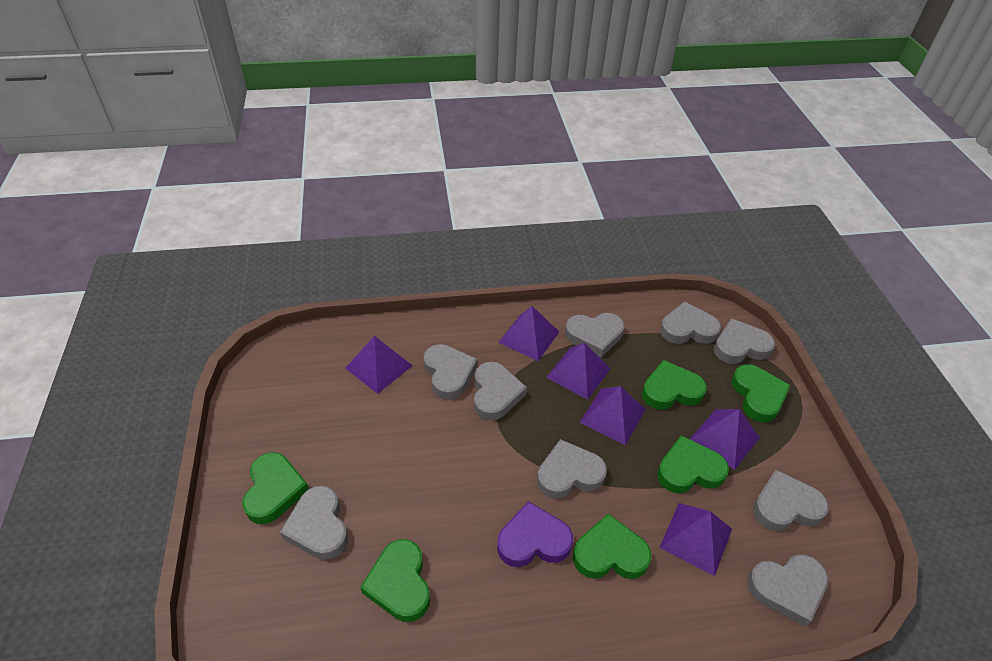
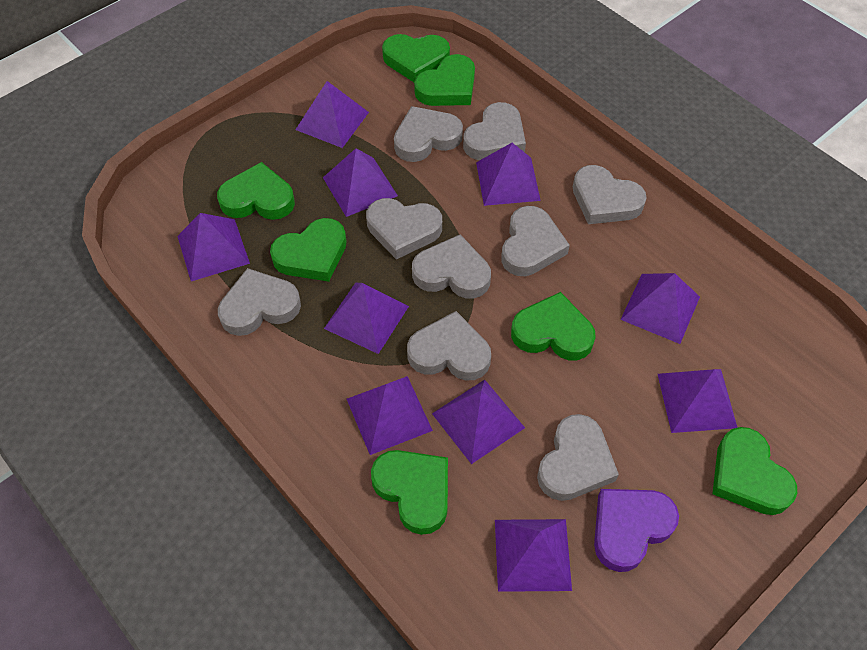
green heart: [243,452,309,524] [360,539,430,622] [573,514,651,579] [642,360,707,410] [657,435,729,493] [731,364,791,422] = 6 -> [217,162,295,220] [270,218,347,282] [371,450,448,535] [382,34,450,82] [414,54,475,106] [511,292,596,360] [712,427,797,515] = 7
purple pyramid: [345,336,413,394] [498,306,559,361] [546,342,610,400] [579,386,645,445] [659,503,732,576] [690,409,760,470] = 6 -> [177,213,250,281] [295,81,369,148] [323,148,398,217] [324,283,409,354] [347,376,433,455] [432,380,525,464] [476,143,541,206] [495,519,572,592] [620,273,700,344] [658,369,738,433] = 10

